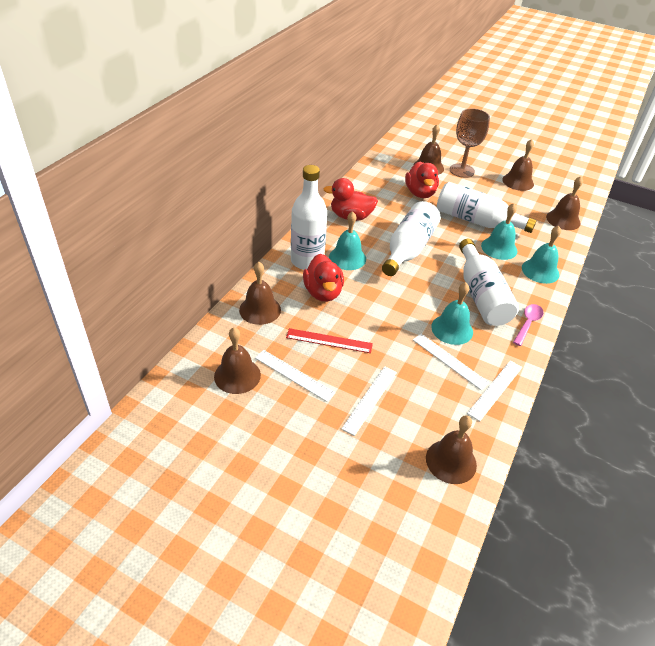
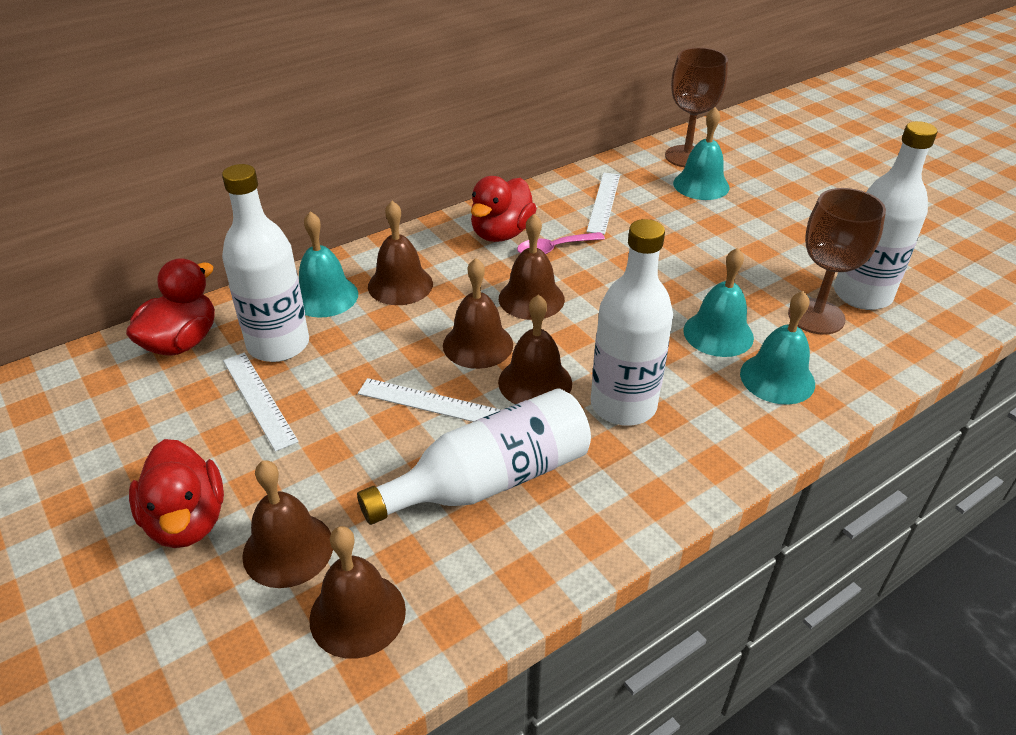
brown goblet: [450,108,490,178] = 1 -> [665,47,728,167] [788,188,886,335] = 2
red ruler: [286,328,373,353] = 1 -> none = 0
white ruler: [255,350,336,402] [341,366,397,436] [413,334,490,390] [467,360,522,421] = 4 -> [223,353,299,452] [358,378,501,422] [586,173,620,235] = 3

